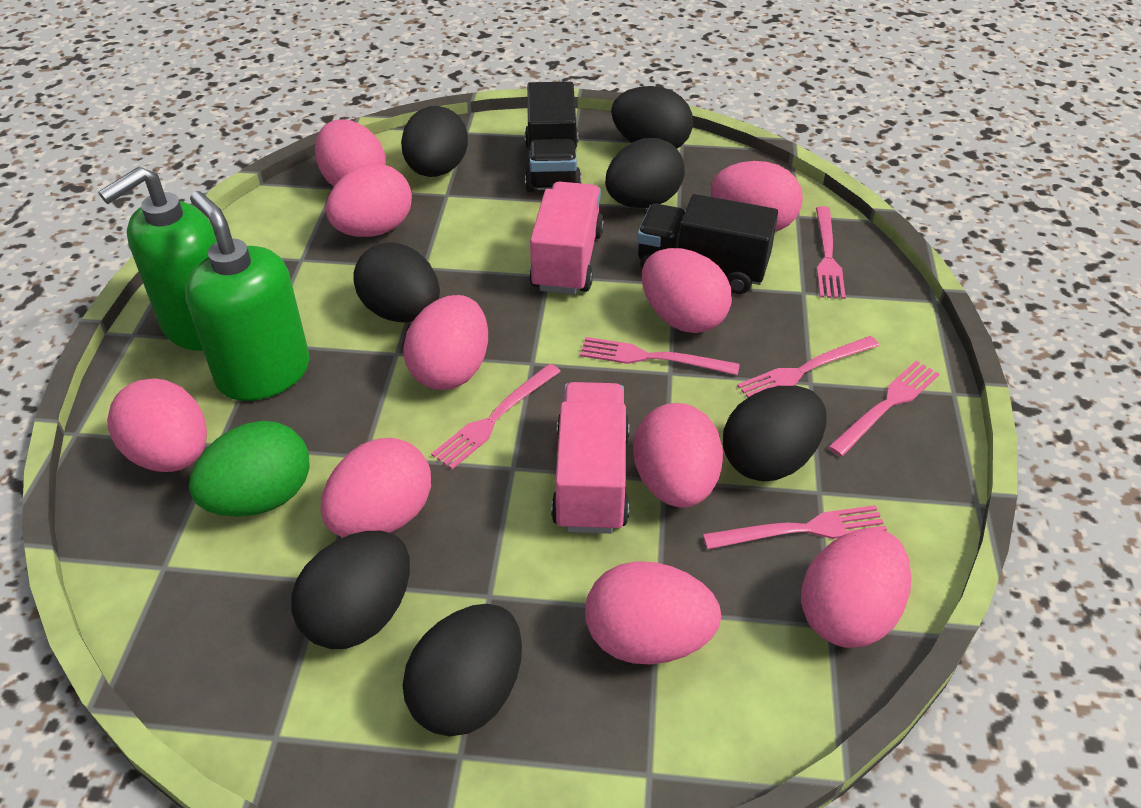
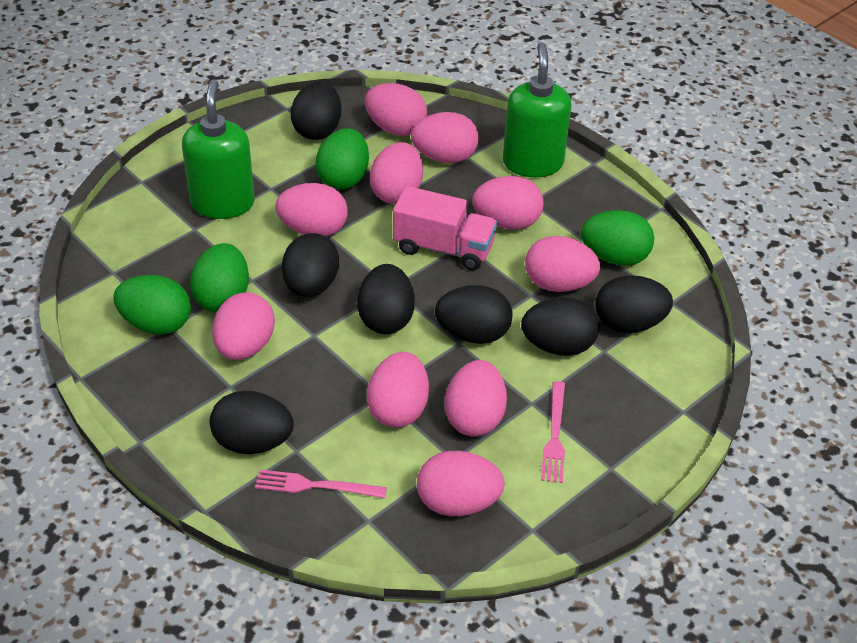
black truck: [525,82,581,193] [637,194,778,294] = 2 -> none = 0
green egg: [189,421,310,517] = 1 -> [113,275,191,335] [190,243,249,312] [316,128,369,189] [581,210,654,266] = 4
pink fork: [431,364,561,469] [580,337,740,375] [703,505,887,550] [737,336,879,398] [816,206,846,299] [828,361,939,457] = 6 -> [255,469,387,498] [541,381,565,483] = 2
pink truck: [529,182,604,294] [551,382,630,534] = 2 -> [393,186,497,270] = 1

